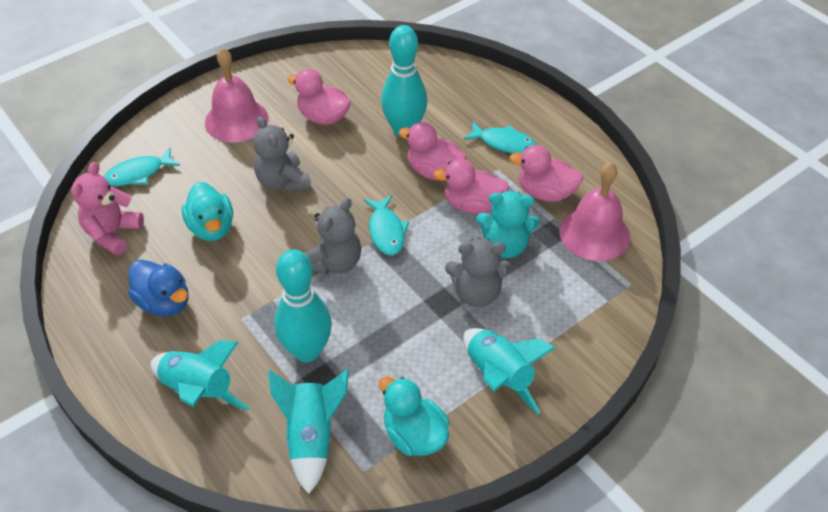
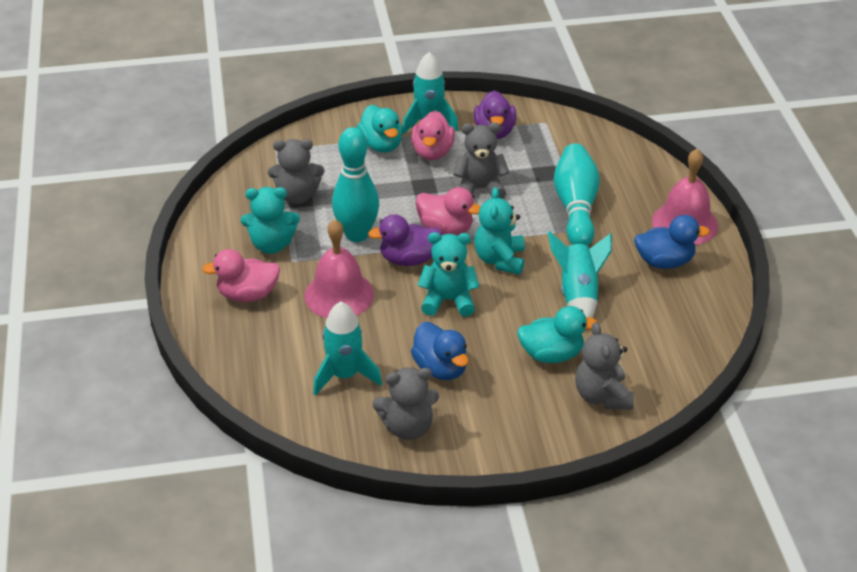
blue duck: [128,260,189,316] = 1 -> [411,322,469,380] [634,215,710,269] = 2
grey teddy bear: [253,116,311,193] [304,198,361,275] [445,237,511,307] = 3 -> [268,139,324,204] [373,367,439,440] [453,123,509,199] [575,322,634,410] = 4
pink duck: [287,69,351,125] [399,122,466,181] [433,159,510,214] [510,145,583,202] = 4 -> [202,249,280,302] [411,110,455,160] [416,187,481,235] = 3
pink teddy bear: [71,162,144,255] = 1 -> none = 0
purple duck: none = 0 -> [368,214,442,266] [474,91,516,139] = 2
turquoise fish: [104,148,180,186] [364,195,409,255] [463,122,537,154] = 3 -> none = 0
turquoise teddy bear: [476,191,540,258] = 1 -> [241,187,300,254] [418,232,480,317] [474,188,525,275] = 3

